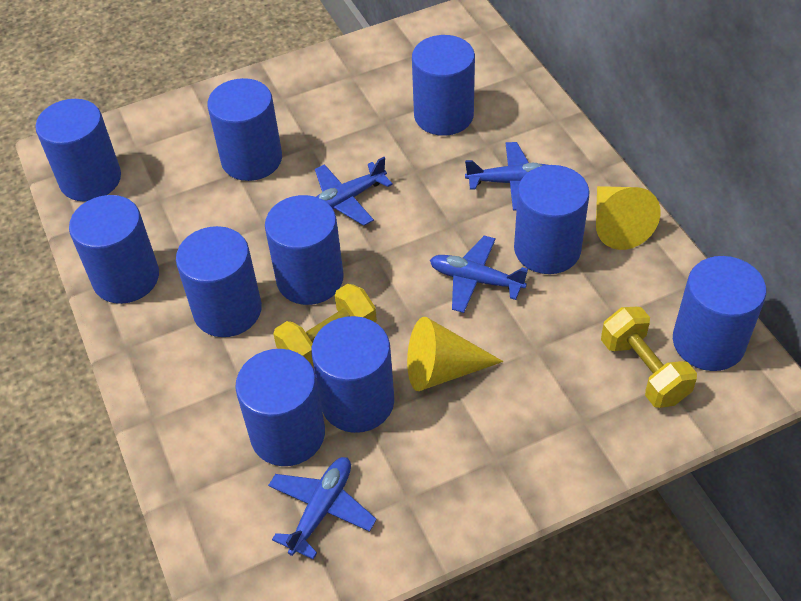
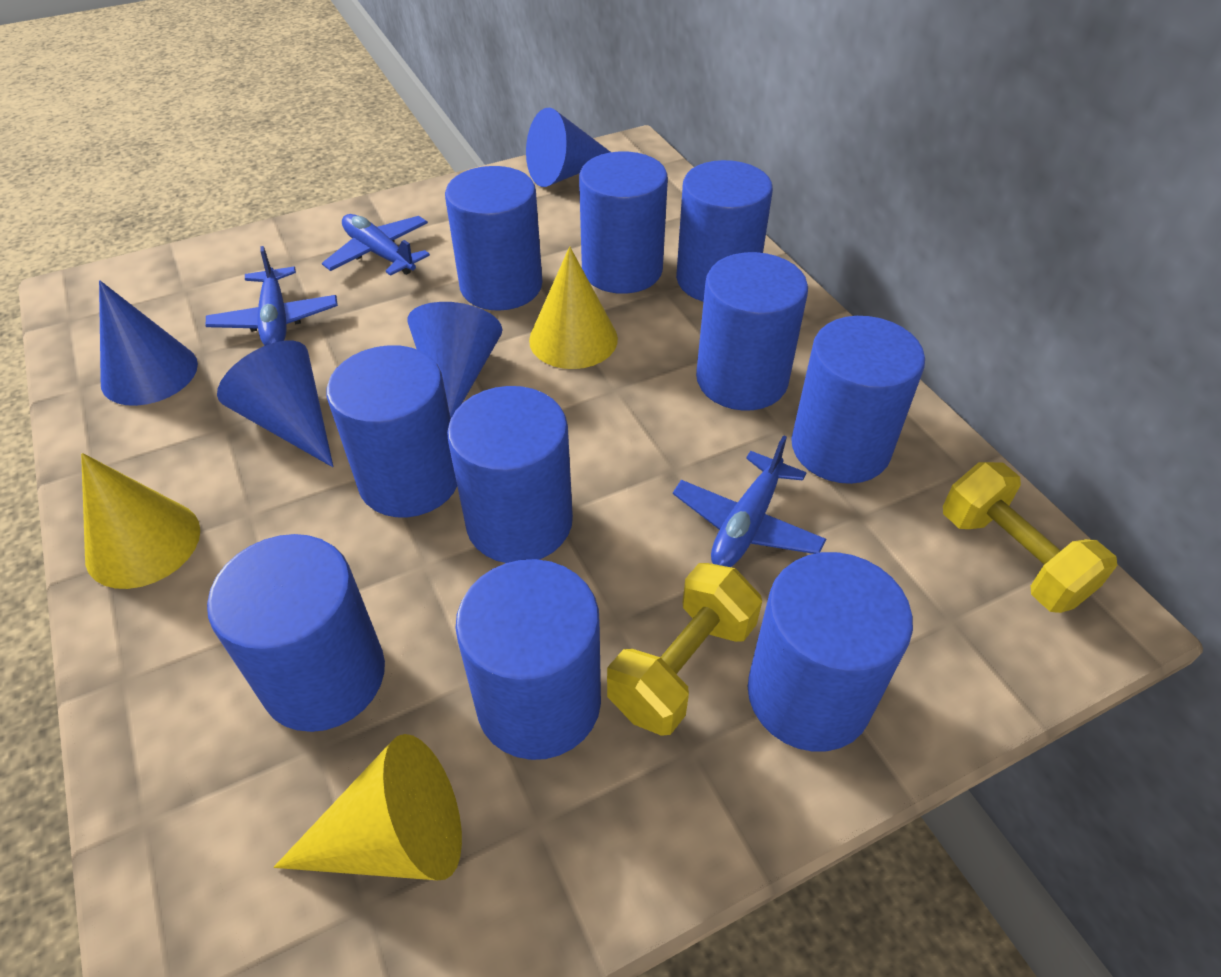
blue cone: none = 0 -> [99,280,198,406] [217,341,333,467] [408,302,503,418] [526,108,610,187] = 4
blue plane: [268,457,377,560] [315,157,393,226] [430,236,528,313] [465,142,547,210] = 4 -> [205,246,338,346] [322,214,430,276] [673,435,826,567] = 3
yellow cone: [407,317,503,391] [596,186,660,250] = 2 -> [81,453,200,589] [274,734,462,880] [529,246,618,369] = 3

